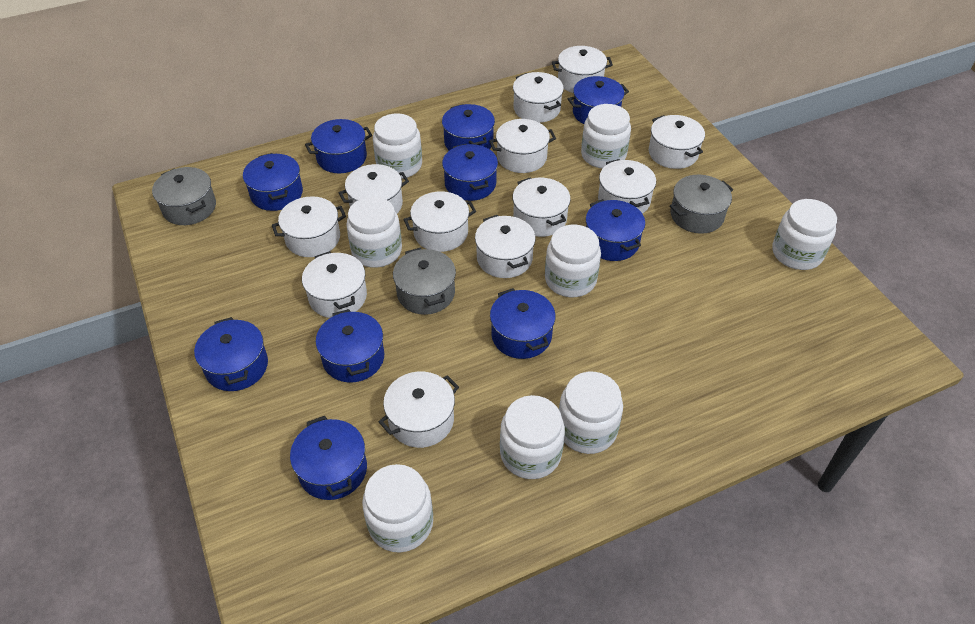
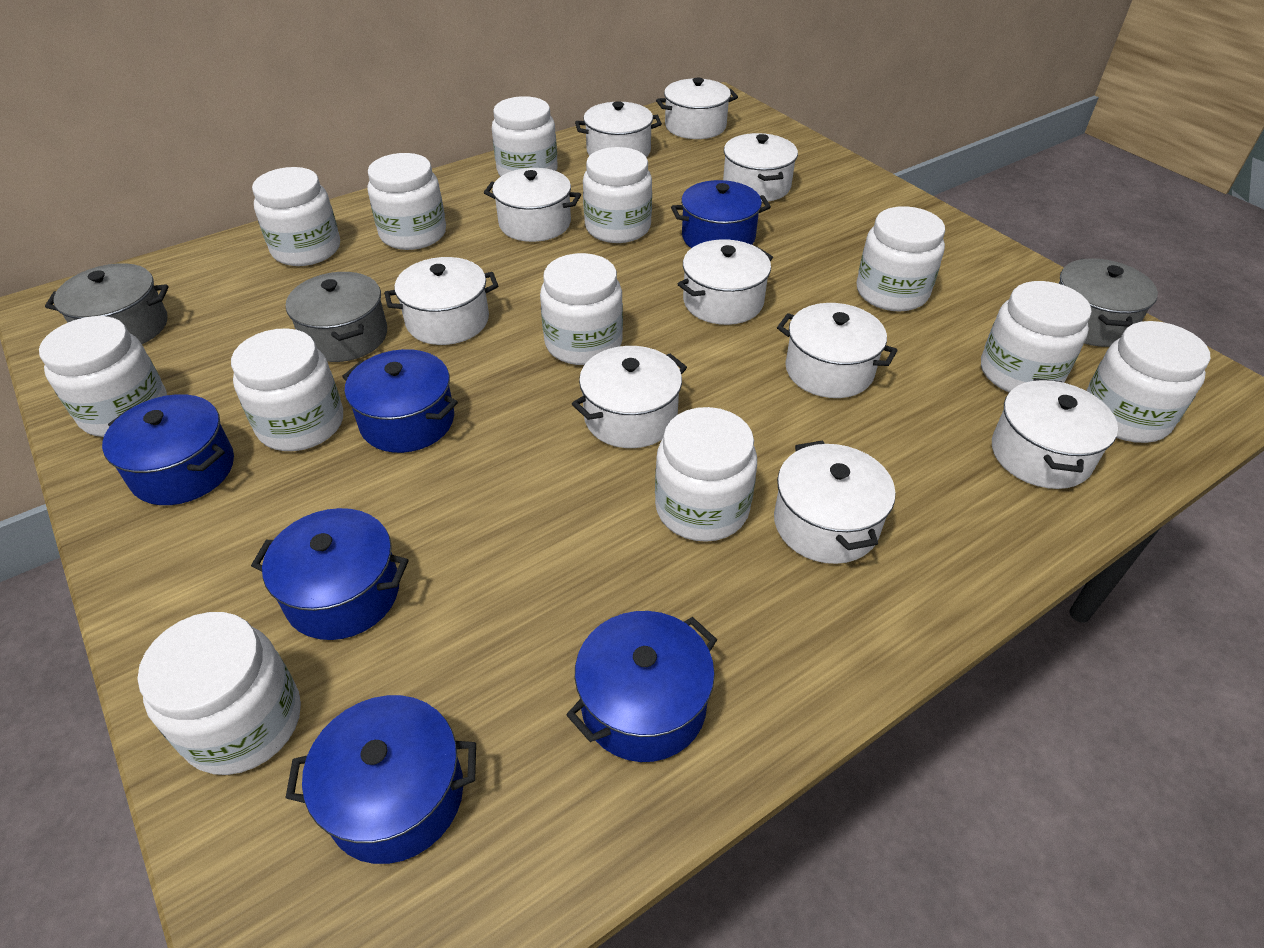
blue pot: [194,317,268,391] [243,153,303,211] [290,416,367,500] [305,119,372,173] [316,309,384,383] [442,104,495,151] [442,144,498,201] [490,288,556,359] [568,76,629,124] [586,199,645,261] = 10 -> [102,394,234,505] [251,508,408,640] [286,695,476,864] [342,349,458,453] [566,611,717,762] [671,180,771,248] = 6
white jar: [346,197,402,268] [362,464,433,552] [373,113,422,179] [500,395,565,479] [545,225,601,297] [559,372,623,454] [581,104,631,169] [772,199,837,270] = 8 -> [39,316,167,437] [138,612,301,775] [231,328,343,451] [252,167,340,266] [368,153,446,250] [492,96,558,176] [540,253,623,365] [583,147,652,243] [655,407,757,542] [856,206,945,311] [981,281,1092,392] [1086,321,1210,443] = 12
white pot: [272,196,346,257] [302,251,367,318] [339,164,409,214] [379,372,459,448] [403,191,476,252] [475,215,536,278] [489,119,556,173] [512,177,571,237] [513,72,564,123] [552,46,613,93] [598,159,656,214] [649,115,705,169] = 12 -> [384,257,498,345] [484,168,581,242] [572,346,687,448] [575,101,662,158] [656,78,738,139] [678,239,773,325] [723,133,798,202] [774,440,896,564] [777,303,898,398] [992,378,1118,489] = 10

